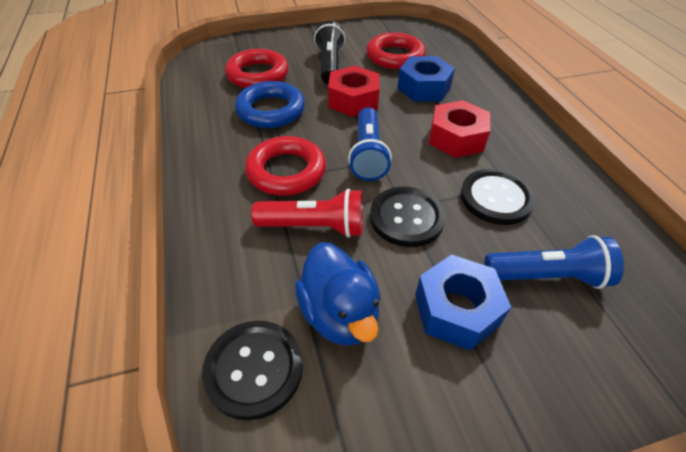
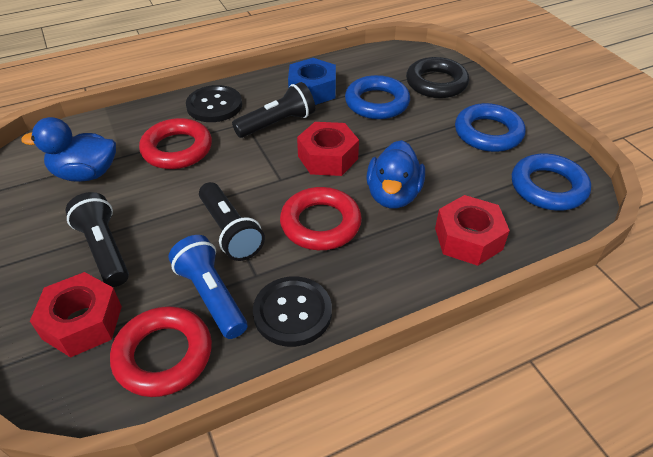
black button: [202,321,303,420] [370,187,446,247] [460,169,535,225] = 3 -> [186,85,242,122] [253,276,332,347] = 2
black flashlight: [314,21,345,84] = 1 -> [66,192,129,287] [199,182,265,261] [232,82,315,138] = 3
black ring: none = 0 -> [406,57,469,98] = 1
blue duck: [295,242,380,346] = 1 -> [21,117,116,182] [366,140,425,209] = 2
blue flashlight: [348,108,392,181] [484,235,624,289] = 2 -> [168,235,247,339] = 1
blue nut: [397,56,455,102] [415,254,511,350] = 2 -> [288,58,336,105] = 1
blue ring: [235,81,305,128] = 1 -> [345,75,410,119] [455,103,526,152] [512,153,591,211] = 3
red flashlight: [251,189,363,238] = 1 -> none = 0
red nut: [328,66,380,117] [429,100,490,158] = 2 -> [30,272,122,357] [297,122,359,176] [435,195,510,266] = 3

